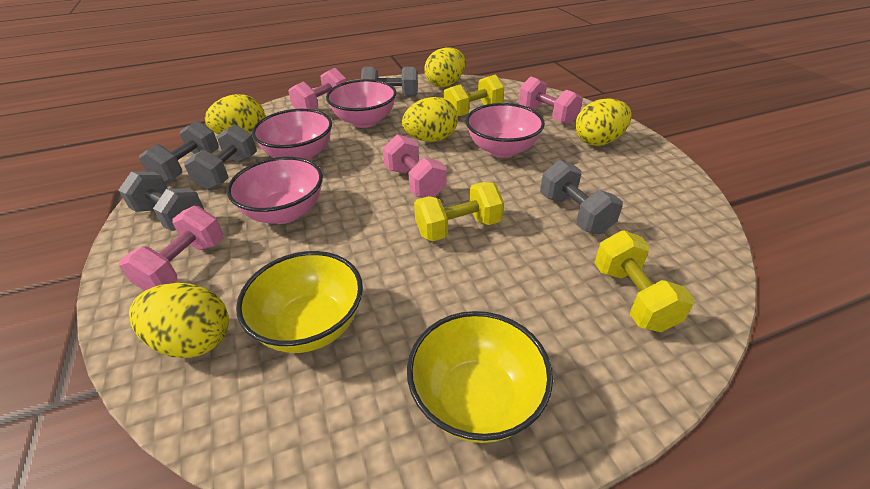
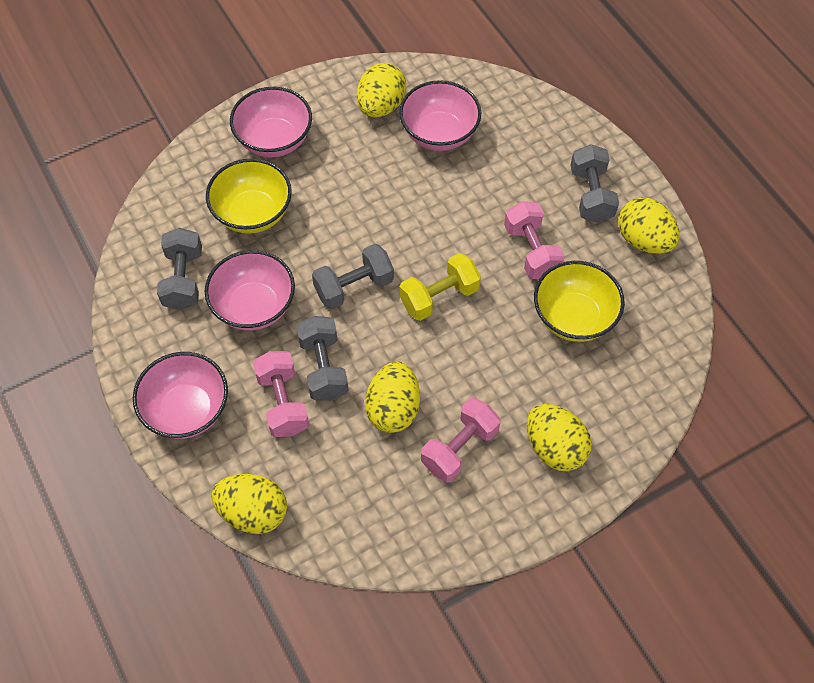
grey dumbbell: [118,172,204,231] [139,121,219,183] [184,124,257,190] [361,67,418,97] [540,160,623,234] = 5 -> [157,228,202,310] [296,316,348,401] [312,244,394,310] [571,144,619,223] = 4
pink dumbbell: [119,206,223,291] [288,68,347,110] [383,134,447,197] [518,77,583,125] = 4 -> [253,351,309,437] [421,398,500,482] [504,201,565,279] = 3
yellow dumbbell: [414,182,504,242] [443,74,504,116] [594,230,694,332] = 3 -> [400,253,481,321] = 1

